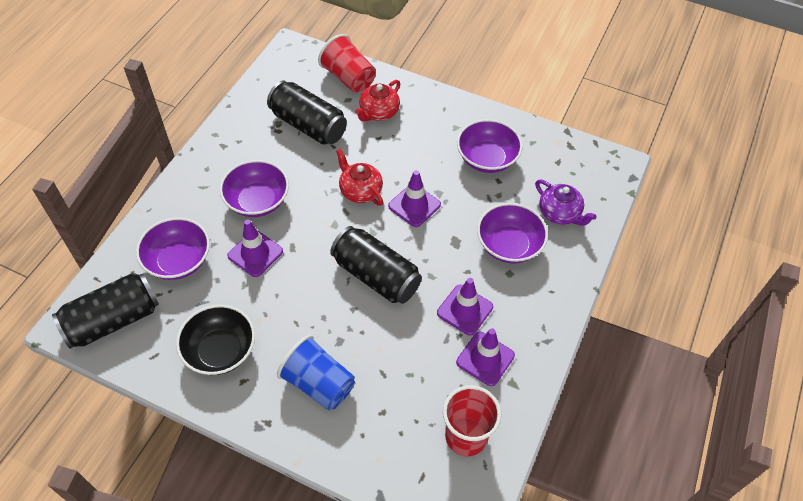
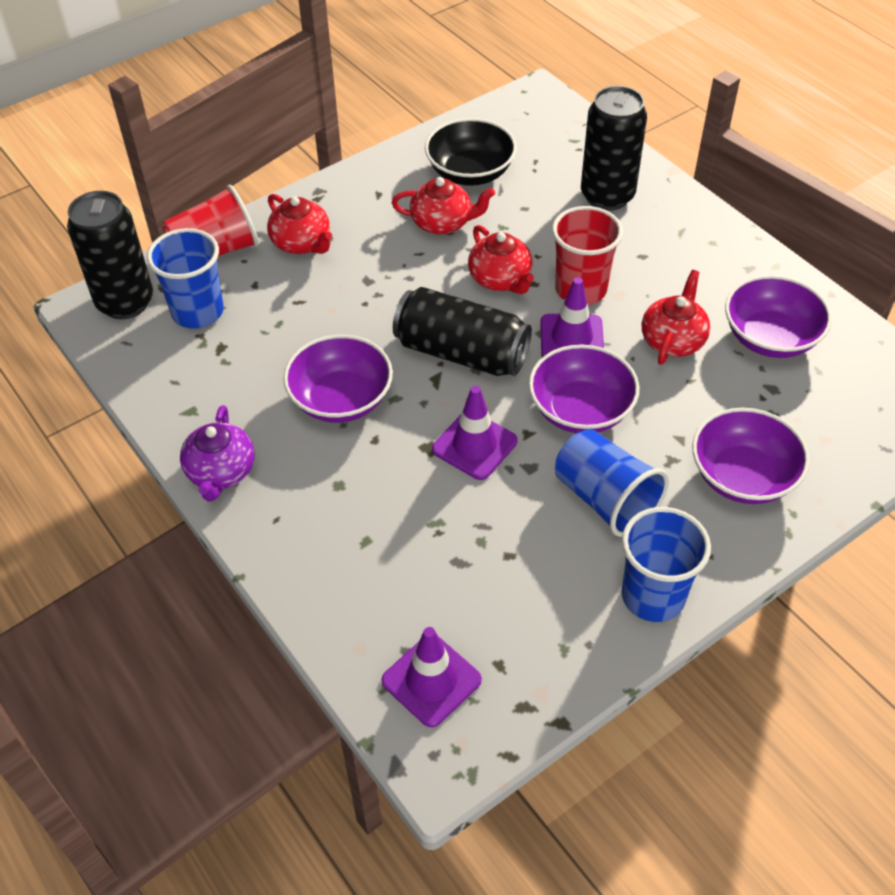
blue cup: [277,335,355,410] = 1 -> [147,228,224,329] [555,429,669,537] [622,507,711,622] = 3
purple traffic cone: [227,219,283,277] [388,170,441,227] [437,278,493,336] [456,328,515,386] = 4 -> [381,627,482,727] [432,386,518,480] [540,277,604,357] = 3
red teapot: [336,149,383,206] [355,80,400,122] = 2 -> [267,194,332,254] [392,177,495,235] [468,225,534,294] [642,270,710,365] = 4

